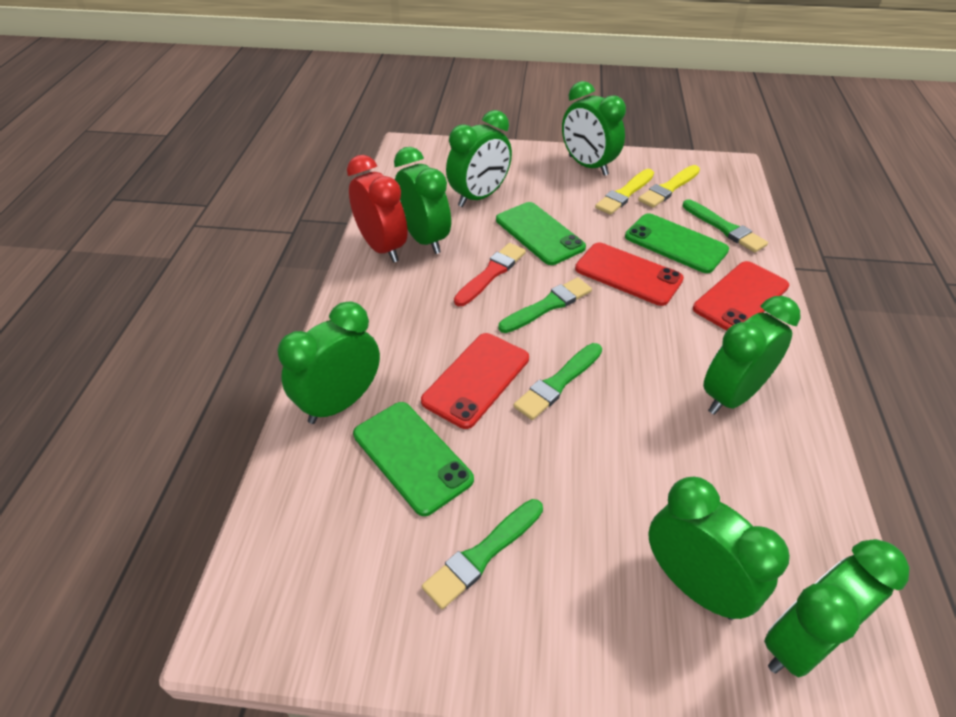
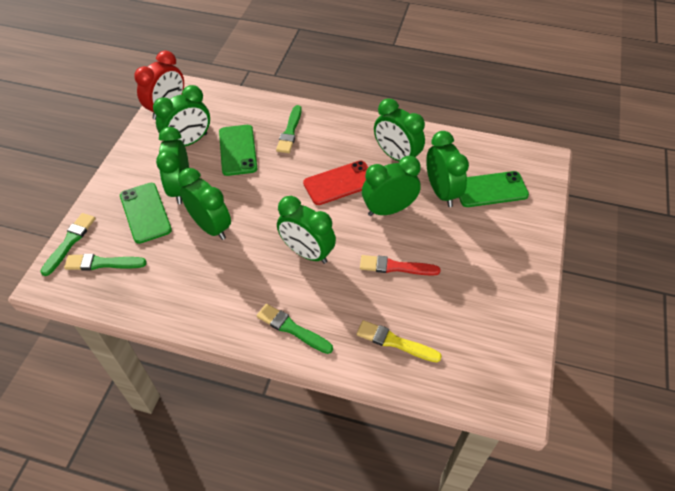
red phone: [421,333,529,429] [575,243,684,306] [693,261,789,331] = 3 -> [303,161,369,205] = 1
yellow brush: [595,169,654,215] [638,165,700,208] = 2 -> [356,320,442,362] = 1

